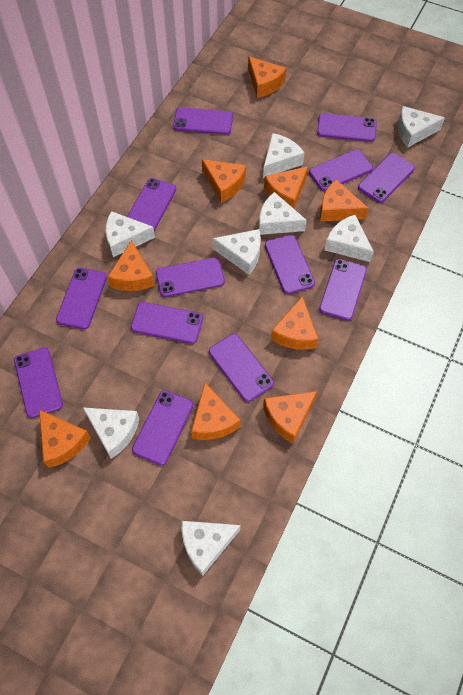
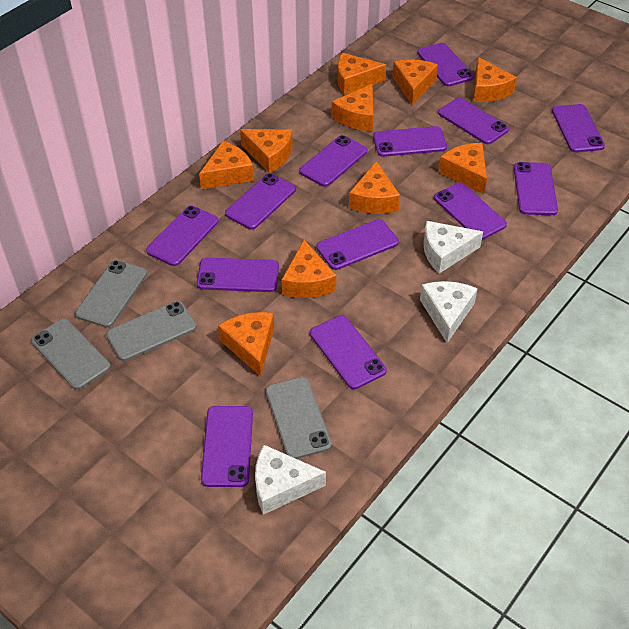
grey phone: none = 0 -> [31,319,111,390] [75,260,147,328] [106,301,197,361] [266,377,332,459] = 4
orange cheese: [39,410,91,468] [108,240,155,291] [191,383,240,440] [202,159,246,203] [248,56,286,98] [263,391,317,443] [264,166,308,208] [271,296,318,350] [320,180,369,222] = 9 -> [199,141,254,189] [218,312,274,377] [240,129,293,173] [282,240,336,298] [332,84,373,131] [337,53,386,95] [349,161,400,214] [392,59,438,105] [438,143,487,194] [473,57,517,102] = 10
white cheese: [83,408,139,459] [106,211,155,257] [182,521,241,576] [213,229,261,275] [259,192,307,235] [263,133,304,178] [325,215,374,262] [398,106,445,148] = 8 -> [255,445,326,515] [420,281,478,343] [423,221,483,273] = 3

